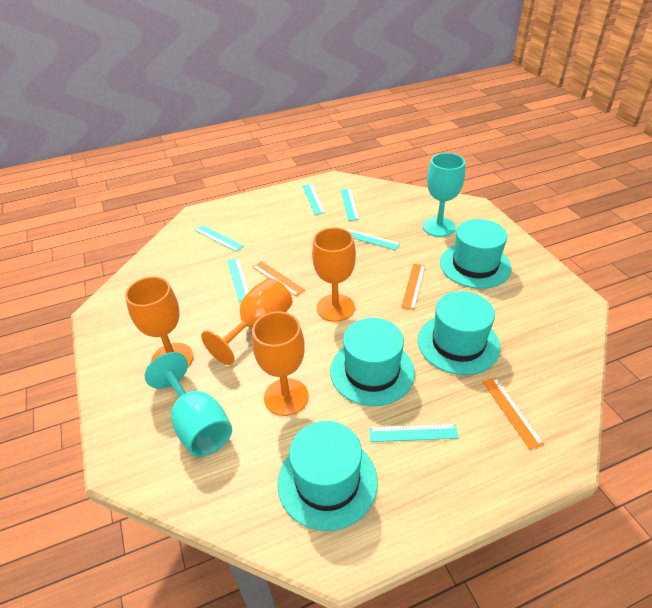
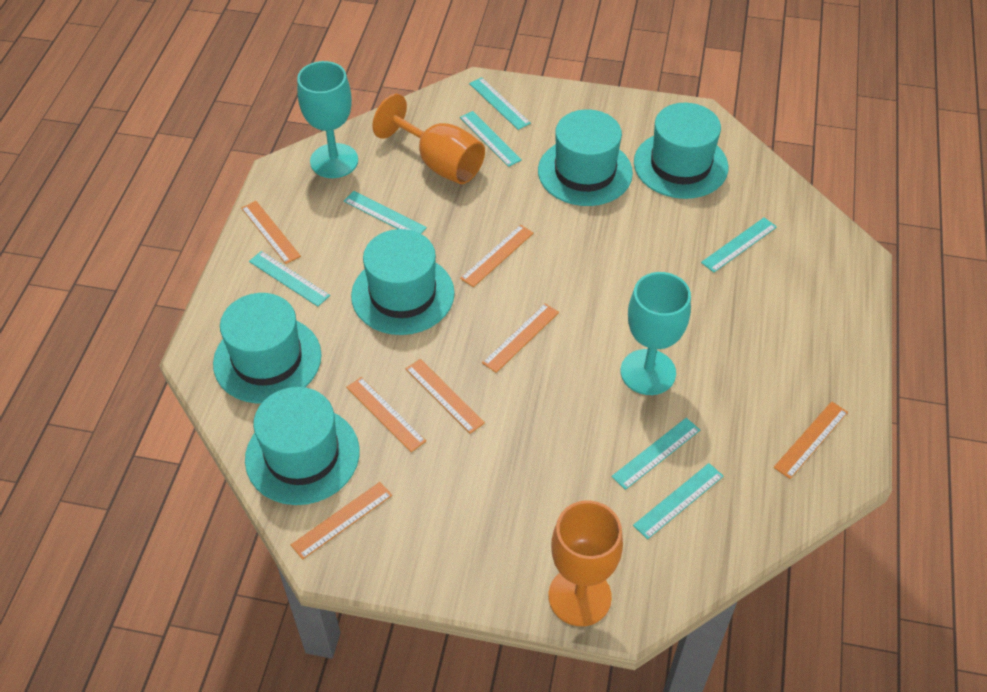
orange goblet: [125,276,193,367] [201,278,293,365] [252,311,309,416] [312,227,356,322] = 4 -> [372,94,485,184] [548,501,623,626] = 2
orange ruler: [253,261,305,296] [401,264,425,310] [483,377,544,449] = 3 -> [241,201,301,264] [291,482,392,560] [346,377,426,452] [406,359,485,434] [460,225,534,287] [482,303,559,373] [773,401,848,479] = 7
turquoise hat: [277,421,378,531] [330,318,415,406] [418,291,501,375] [440,219,512,289] = 4 -> [213,293,322,403] [245,387,360,505] [351,229,455,335] [538,109,633,206] [634,103,728,199] = 5
turquoise ruler: [195,225,244,251] [227,258,249,302] [302,184,325,215] [341,189,359,221] [345,228,400,250] [369,424,459,442] = 6 -> [249,251,330,306] [344,191,427,234] [460,111,522,167] [469,77,531,130] [611,418,700,490] [633,463,724,539] [701,217,777,273] = 7

